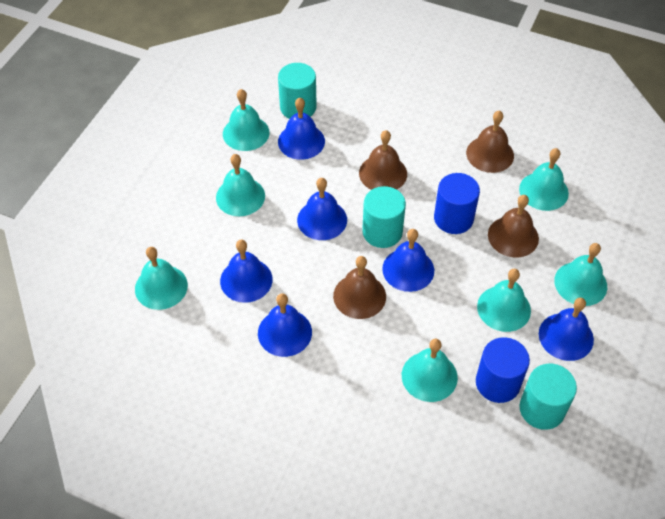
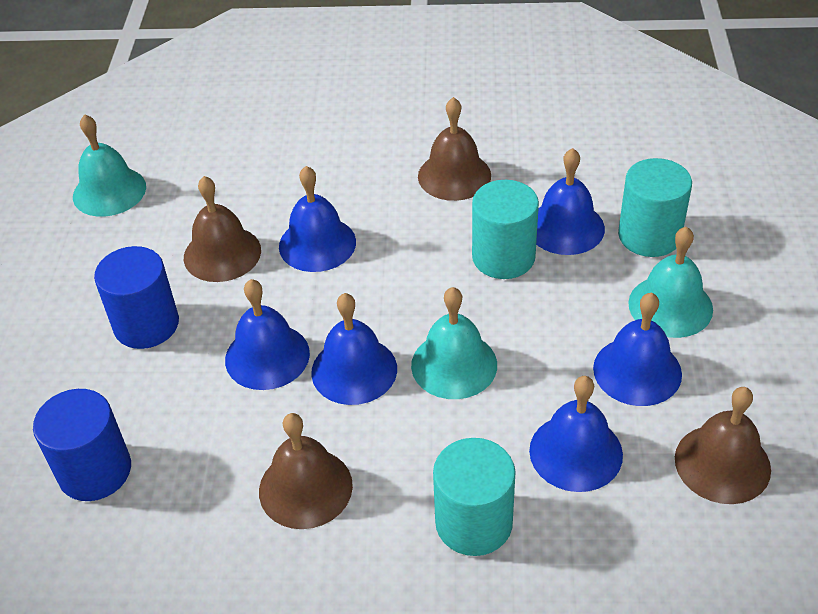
turquoise bell: [135,247,188,310] [216,154,265,216] [223,89,270,151] [402,339,458,402] [477,269,531,332] [519,148,569,211] [554,243,607,306] = 7 -> [73,114,146,217] [411,287,497,399] [628,226,713,338] = 3

